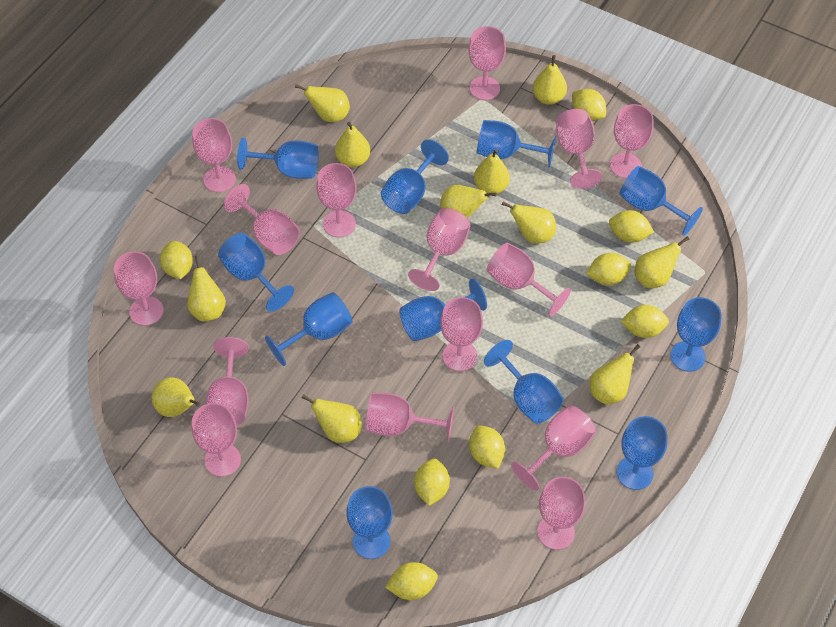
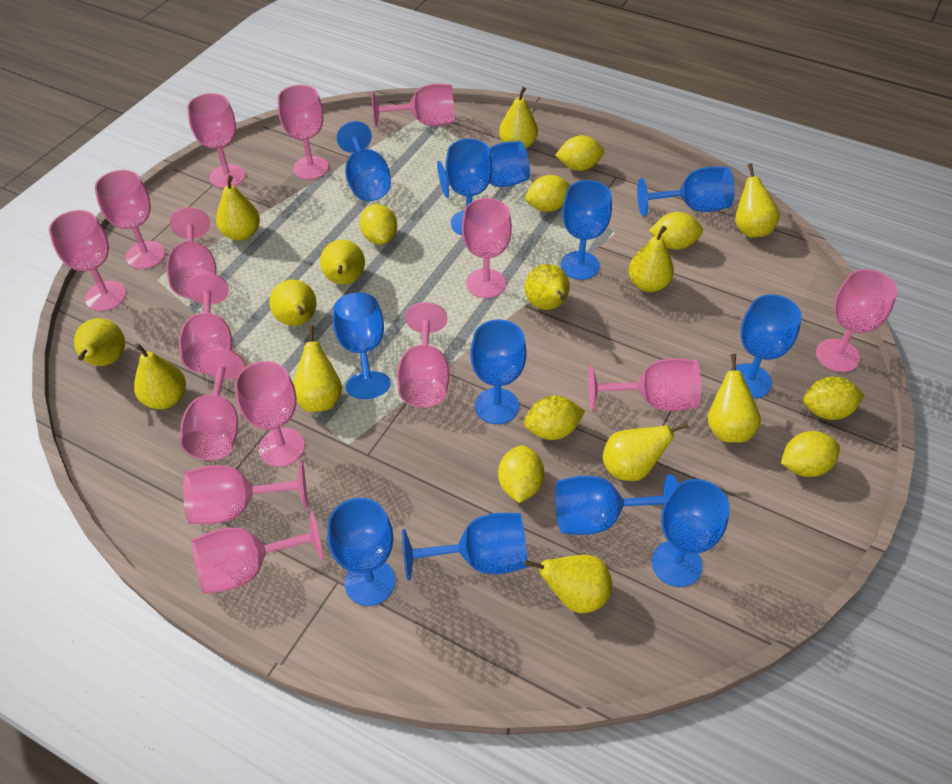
blue goblet: [218,233,294,312] [237,138,319,179] [265,292,353,366] [346,486,393,559] [381,139,449,214] [399,278,487,341] [477,120,557,168] [484,340,564,424] [617,416,667,490] [619,166,703,235] [671,297,721,372] = 11 -> [327,498,395,606] [333,292,391,399] [337,121,391,201] [402,513,528,581] [437,141,530,198] [445,139,492,235] [470,319,527,424] [555,475,678,535] [561,180,612,280] [637,167,735,216] [652,479,730,587] [730,294,802,398] = 12
yellow pear: [152,377,201,417] [187,255,226,321] [295,84,350,122] [301,394,362,443] [335,122,370,167] [440,185,497,218] [474,149,510,194] [502,201,556,244] [533,55,567,105] [590,344,640,405] [635,236,690,288] = 11 -> [74,318,125,366] [134,343,186,409] [216,175,260,241] [269,279,316,326] [293,326,342,412] [320,240,365,285] [499,87,538,149] [524,555,612,613] [525,264,570,310] [603,422,689,481] [628,226,674,292] [708,354,761,443] [735,163,780,238] = 13

